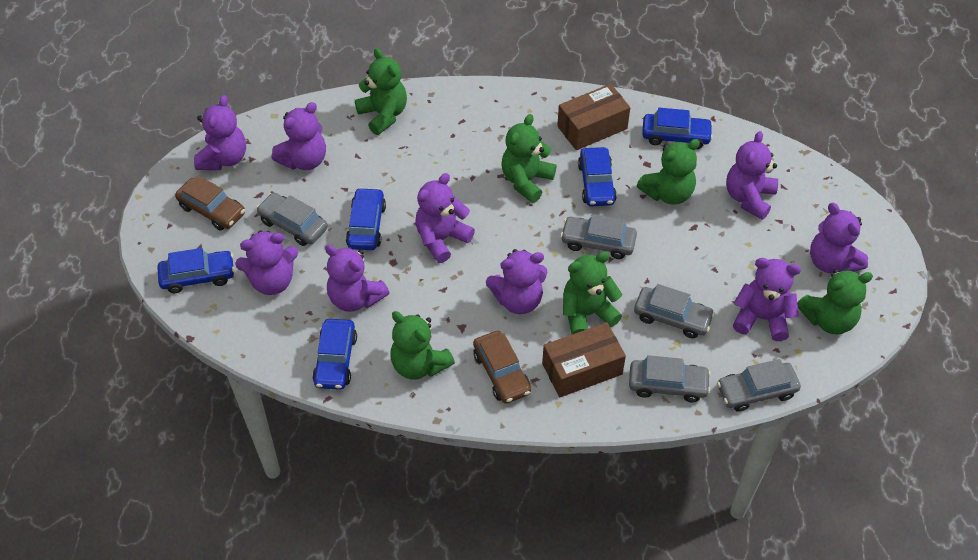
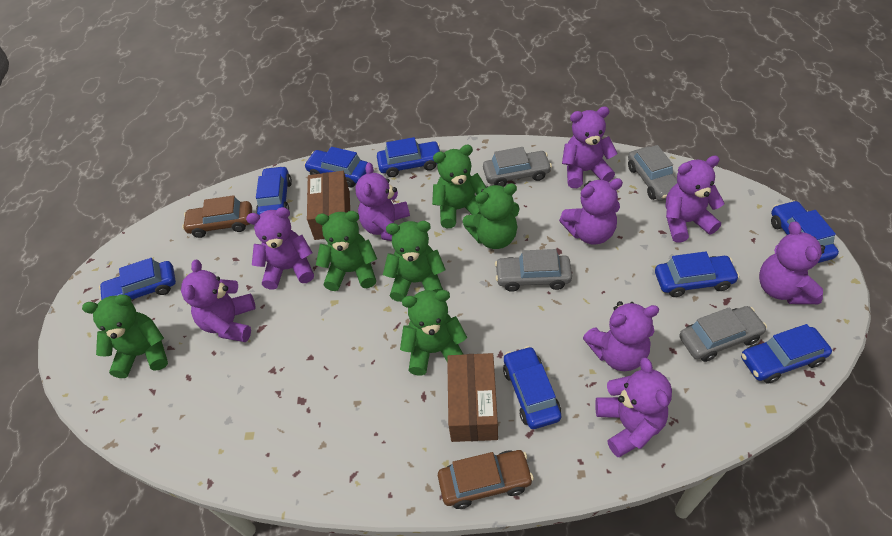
blue car: [157,248,235,293] [312,319,357,390] [346,187,386,250] [578,147,617,206] [642,108,713,149] = 5 -> [99,258,176,301] [256,166,292,215] [304,147,368,188] [377,137,440,177] [503,346,561,429] [655,251,739,297] [741,324,832,384] [771,200,839,263] = 8
grey car: [256,193,328,246] [560,214,637,259] [629,355,711,402] [634,284,715,338] [717,359,801,412] = 5 -> [483,147,552,187] [495,249,572,292] [628,145,677,201] [679,306,767,362] = 4

